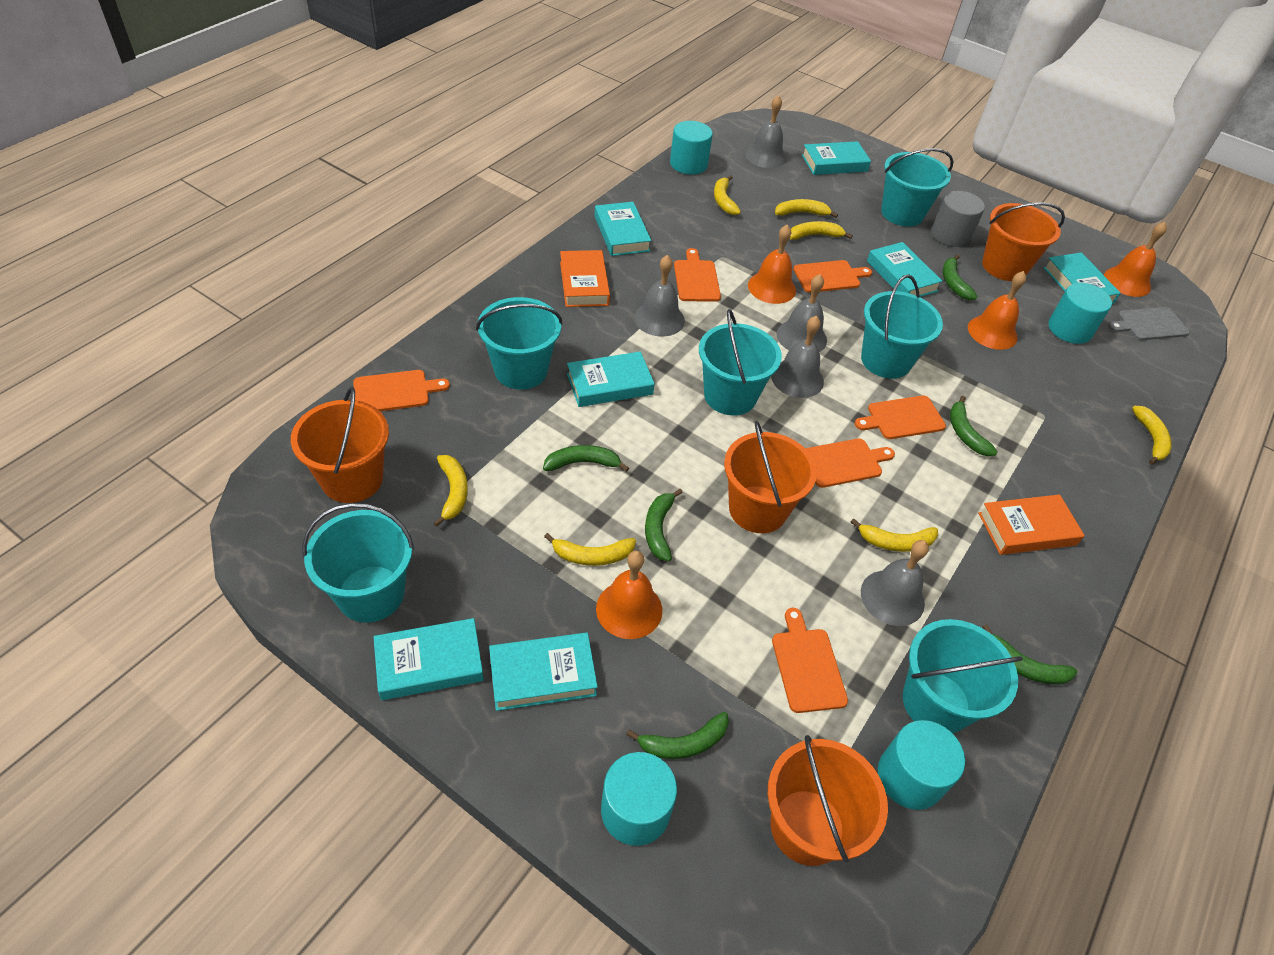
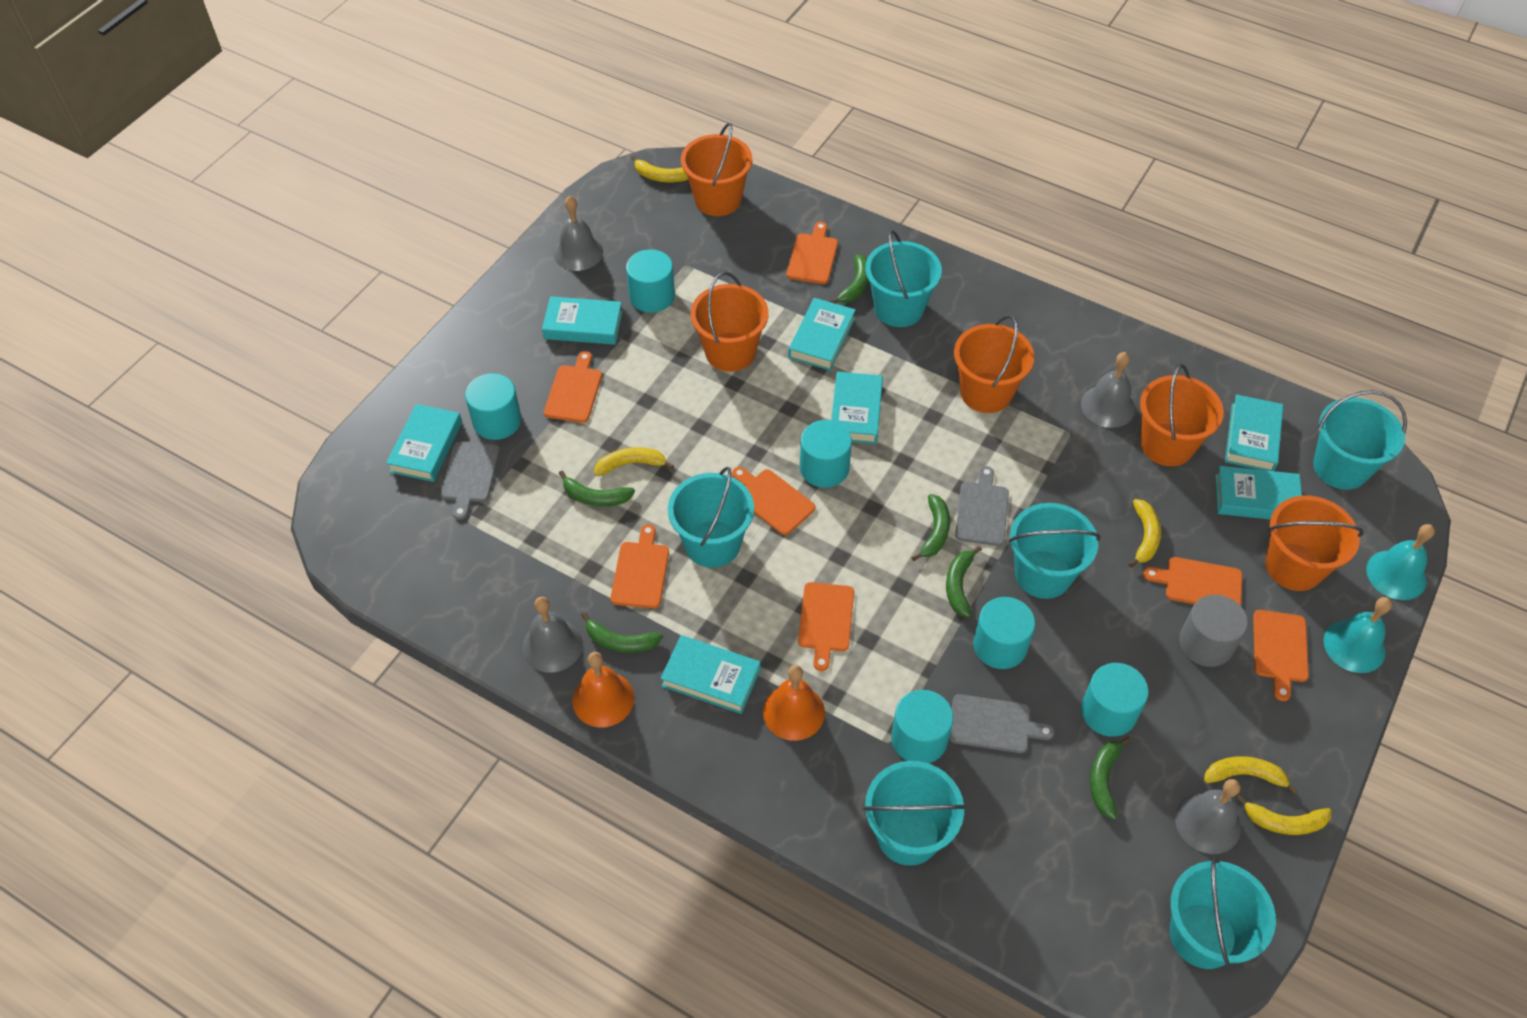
grey bell: [634,255,685,337] [745,95,787,168] [771,316,824,398] [777,274,827,352] [861,540,929,626] = 5 -> [522,597,583,673] [554,196,603,271] [1081,352,1135,428] [1175,779,1241,854] = 4
grey cutting board: [1108,307,1190,340] = 1 -> [441,442,500,520] [949,694,1054,753] [955,466,1009,546] = 3
orange bell: [596,551,662,639] [748,225,796,304] [968,271,1026,350] [1104,222,1167,297] = 4 -> [572,652,634,727] [763,665,825,741] = 2
orange book: [560,250,610,307] [978,494,1084,555] = 2 -> none = 0
orange bucket: [291,386,389,503] [724,421,817,533] [768,735,888,866] [982,203,1065,281] = 4 -> [681,122,752,216] [690,272,769,372] [954,315,1035,413] [1140,364,1224,466] [1266,495,1363,591] = 5
orange cutting board: [353,370,450,411] [674,248,721,302] [772,608,848,713] [793,260,872,293] [805,438,895,488] [855,396,946,439] = 6 -> [544,351,602,423] [610,524,669,608] [732,467,815,535] [787,222,838,284] [798,582,854,671] [1143,557,1242,606] [1253,610,1309,701] = 7
turquoise bell: none = 0 -> [1324,597,1392,673] [1366,524,1435,600] = 2
turquoise cylinder: [601,752,677,846] [670,121,713,175] [878,720,965,810] [1048,283,1112,344] = 4 -> [465,373,522,440] [626,249,675,313] [800,420,852,488] [891,690,953,763] [973,597,1035,669] [1081,663,1149,737] = 6
yellow banana: [434,455,468,527] [544,533,636,566] [714,175,741,215] [775,199,838,218] [789,221,853,240] [851,518,938,552] [1132,406,1172,465] = 7 -> [594,447,674,476] [631,155,688,182] [1128,499,1161,567] [1204,756,1298,794] [1236,794,1331,835] = 5

